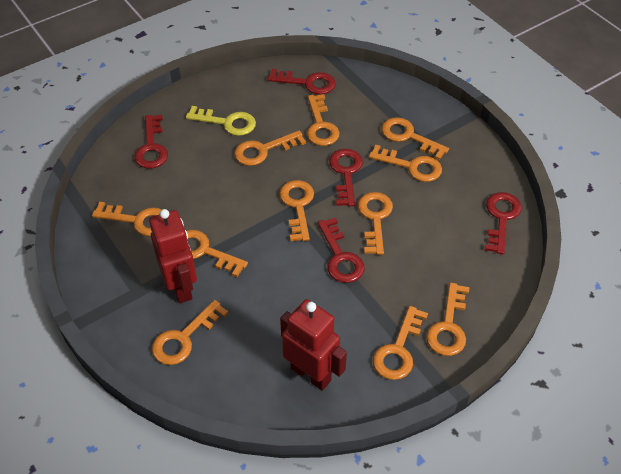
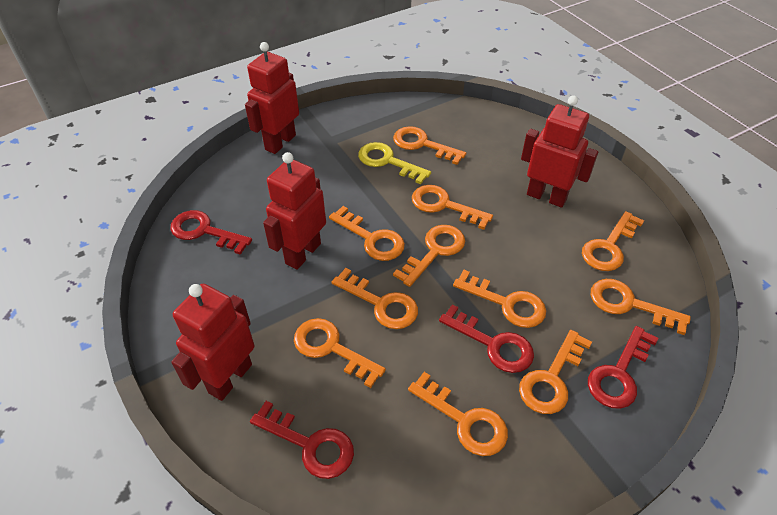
red key: [135,115,168,169] [267,69,336,95] [318,217,365,283] [329,149,363,206] [485,192,522,254] = 5 -> [170,210,252,255] [250,401,354,479] [439,304,534,373] [588,326,658,409] = 4
red robot: [149,209,197,303] [280,299,347,391] = 2 -> [171,284,255,401] [245,42,299,154] [263,152,326,270] [521,95,599,208] = 4

